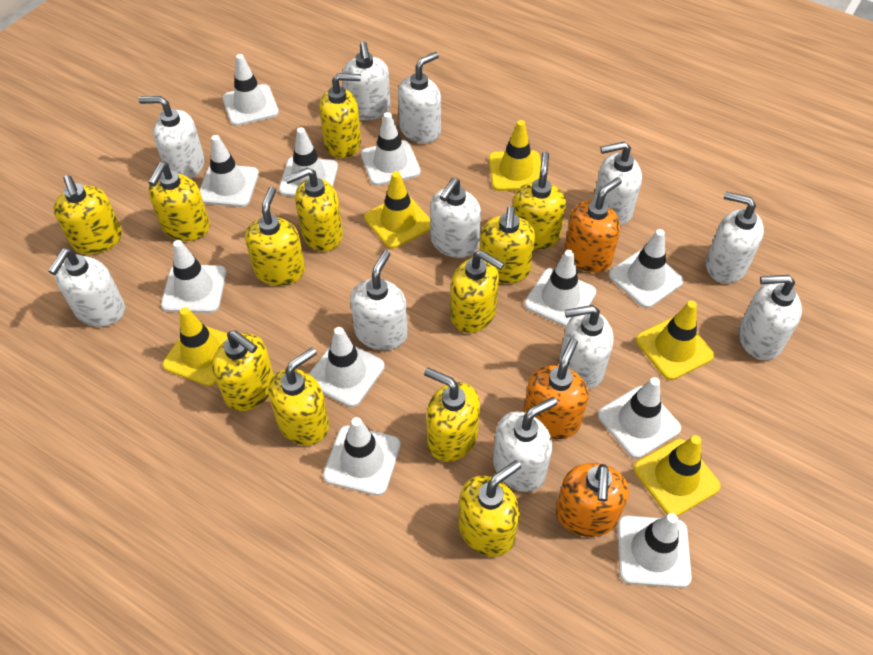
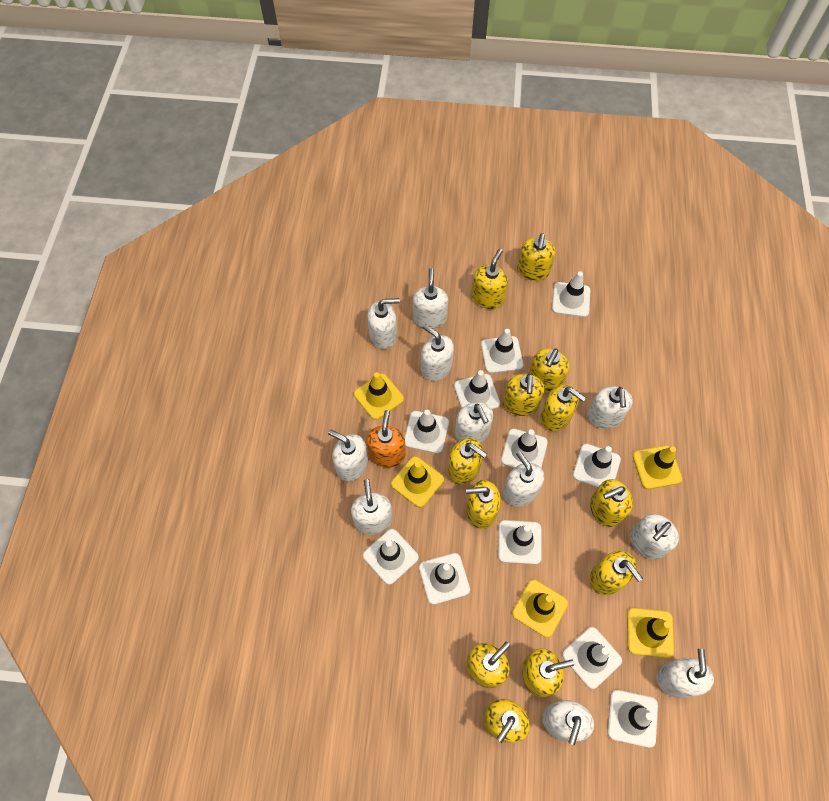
orange soap dispenser: [524,338,589,439] [556,463,629,537] [565,177,622,273] = 3 -> [366,410,406,467] = 1

